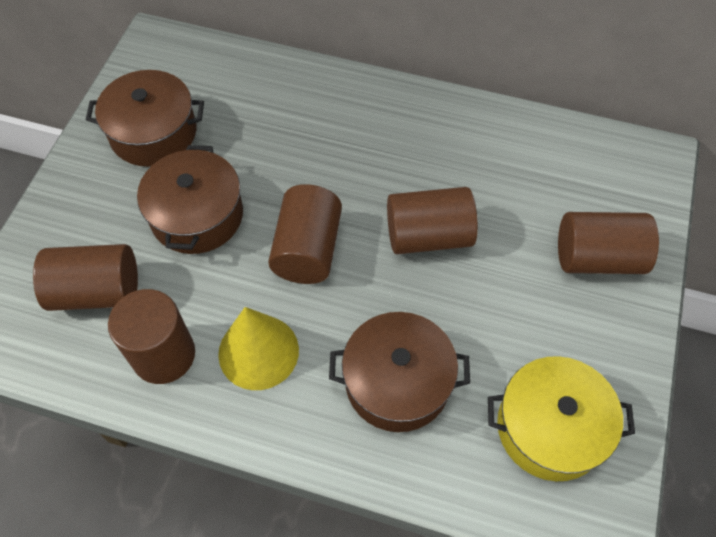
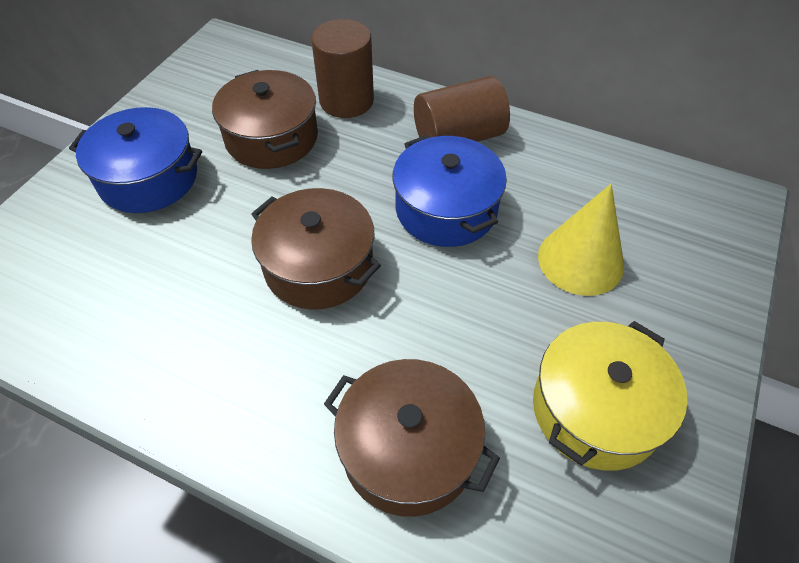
blue pot: none = 0 -> [69,107,202,213] [393,135,507,247] = 2
brown cylinder: [33,244,138,311] [108,289,195,384] [268,184,342,284] [387,187,478,254] [558,212,659,274] = 5 -> [311,19,374,118] [414,76,510,142] = 2

